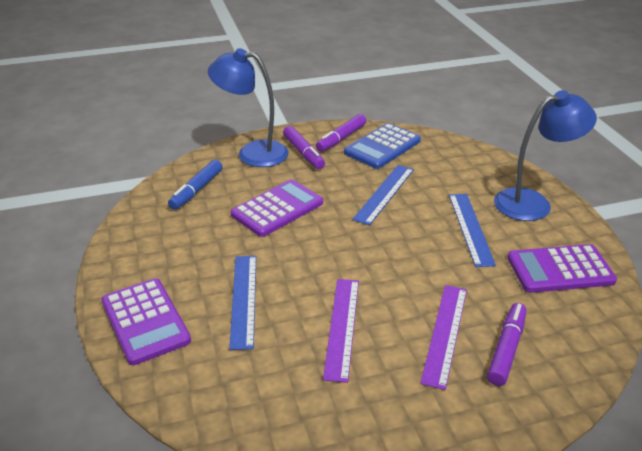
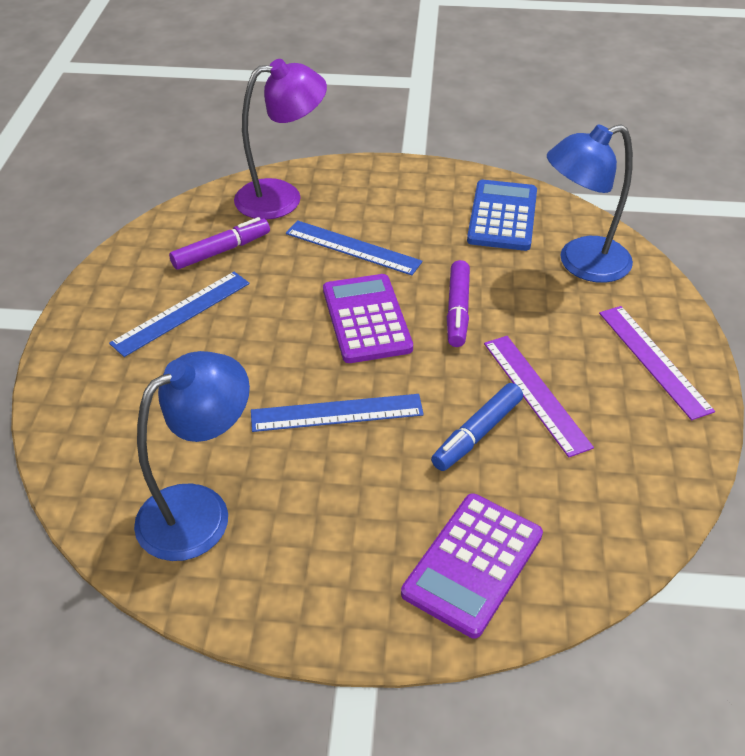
purple calculator: [101,278,191,365] [231,180,323,237] [507,244,617,293] = 3 -> [323,274,413,363] [401,493,543,638] = 2
purple lamp: none = 0 -> [234,59,327,220] = 1
purple marker: [283,126,325,169] [316,114,366,152] [487,303,526,386] = 3 -> [169,217,270,270] [447,260,470,347] = 2

